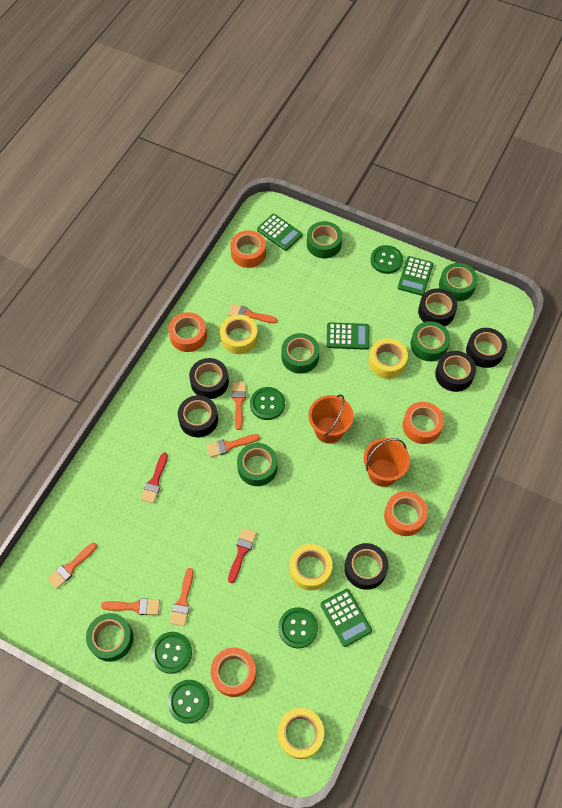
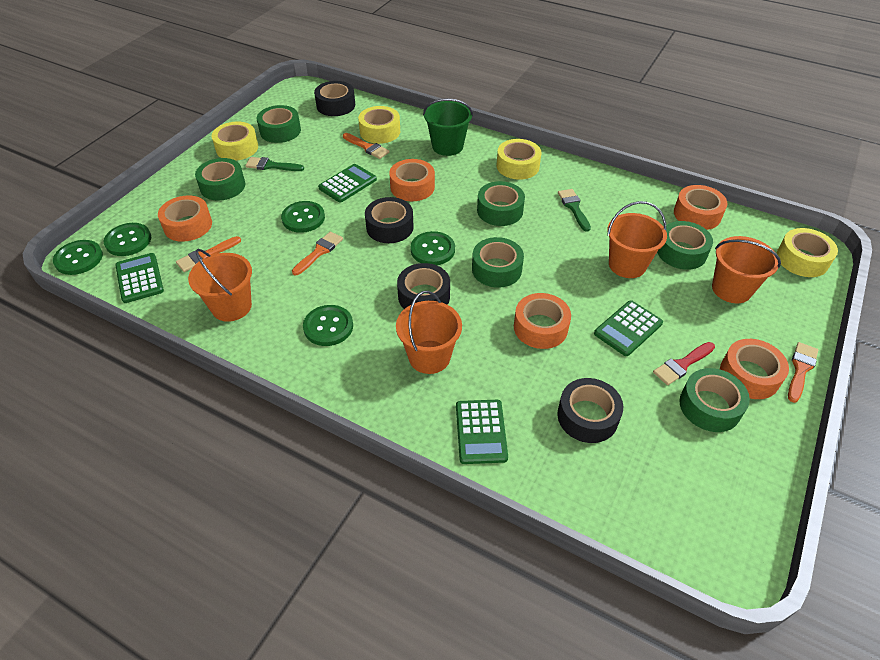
black tape: [178,395,218,437] [189,358,229,399] [344,543,389,590] [418,288,457,327] [435,351,476,392] [466,328,507,368] = 6 -> [314,81,355,116] [365,197,414,243] [397,263,450,309] [557,378,623,443] = 4
green brush: none = 0 -> [245,157,304,171] [558,189,591,232] = 2
green bucket: none = 0 -> [423,98,473,156] = 1
orange brush: [47,543,97,589] [101,598,160,615] [170,568,193,626] [206,434,260,457] [228,304,277,323] [232,382,246,430] = 6 -> [176,236,241,272] [292,232,343,275] [343,133,389,159] [788,342,818,403] = 4
orange bucket: [308,394,354,444] [364,438,410,487] = 2 -> [188,249,252,322] [396,291,462,374] [607,201,667,278] [712,236,781,303] = 4
red brush: [140,452,168,503] [228,528,257,583] = 2 -> [653,342,715,385] = 1

